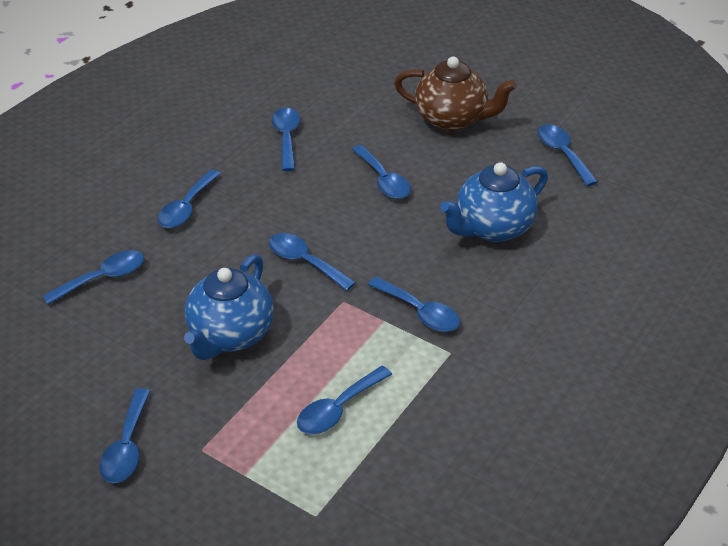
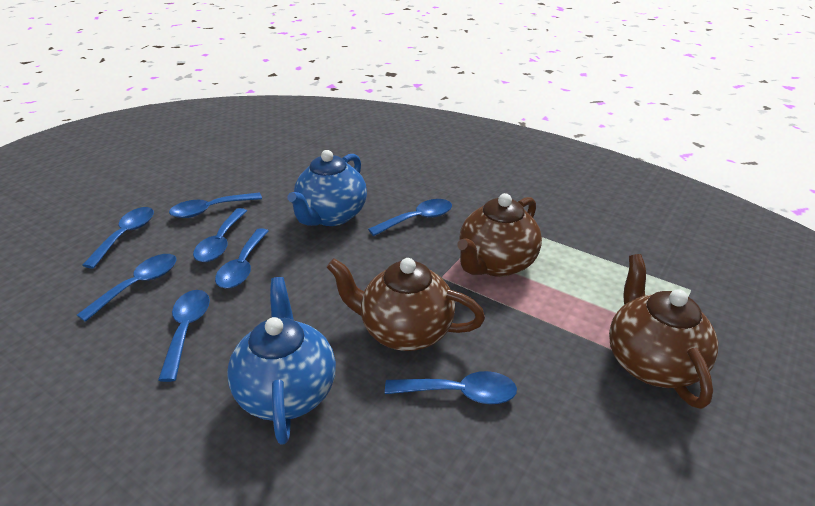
blue spoon: [43,250,144,305] [99,388,151,483] [157,169,221,228] [269,233,356,291] [272,108,300,171] [297,366,392,434] [352,145,411,199] [368,276,460,332] [538,124,598,186] = 9 -> [77,254,177,322] [82,207,154,269] [158,290,210,382] [169,193,262,218] [193,208,247,262] [215,228,268,289] [368,199,452,236] [385,371,517,404] = 8
brown teapot: [394,56,517,131] = 1 -> [327,258,485,351] [457,193,542,277] [609,254,718,409] = 3

